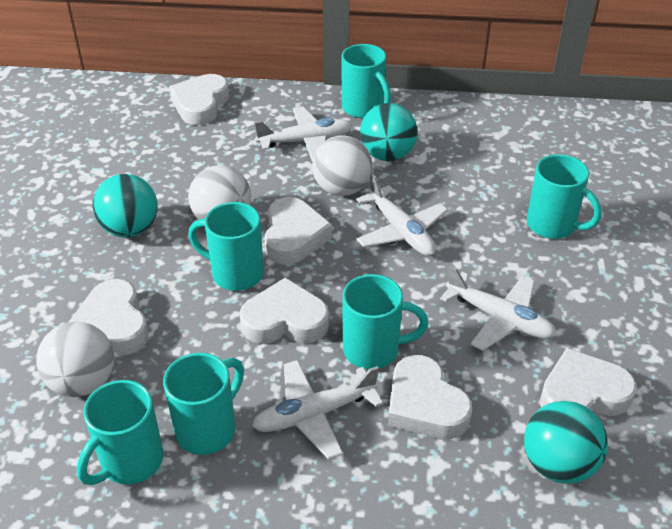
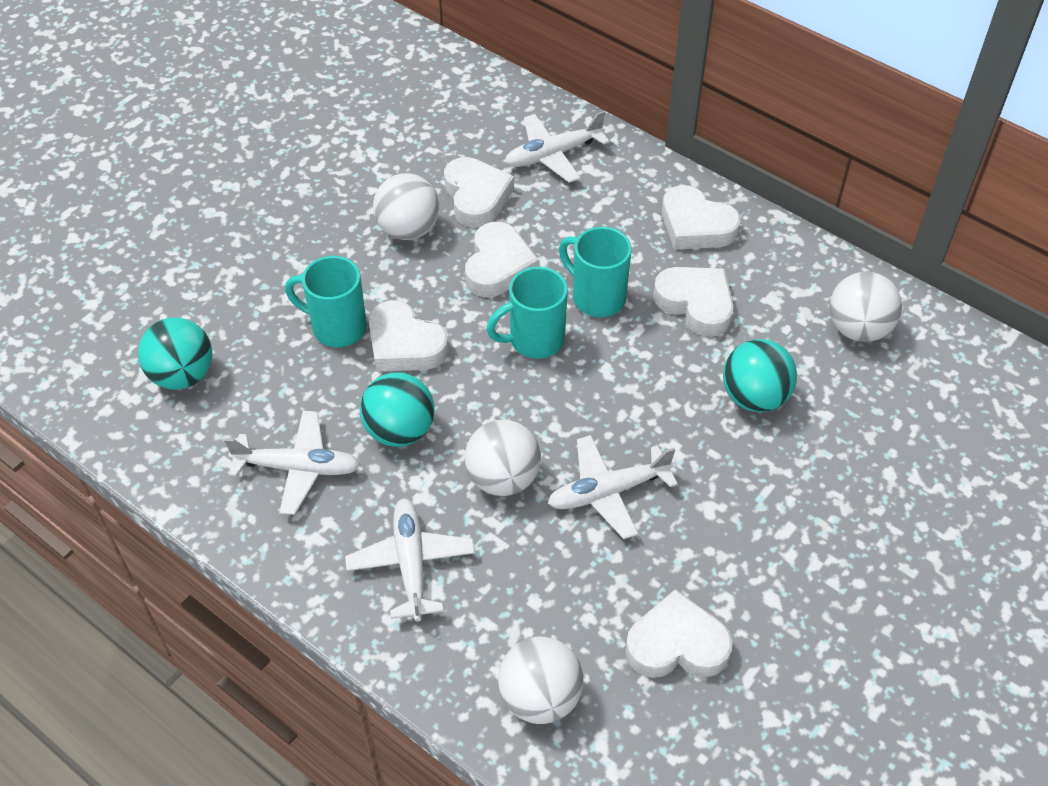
turquoise mug: [77,380,163,485] [163,353,244,455] [188,202,264,291] [341,44,391,118] [342,274,428,369] [527,154,602,239] = 6 -> [285,256,367,347] [486,267,568,359] [559,227,632,317] = 3
white ball: [36,322,114,397] [188,165,251,220] [312,135,372,196] = 3 -> [373,173,439,240] [465,420,541,496] [498,637,583,724] [829,272,902,342] = 4

